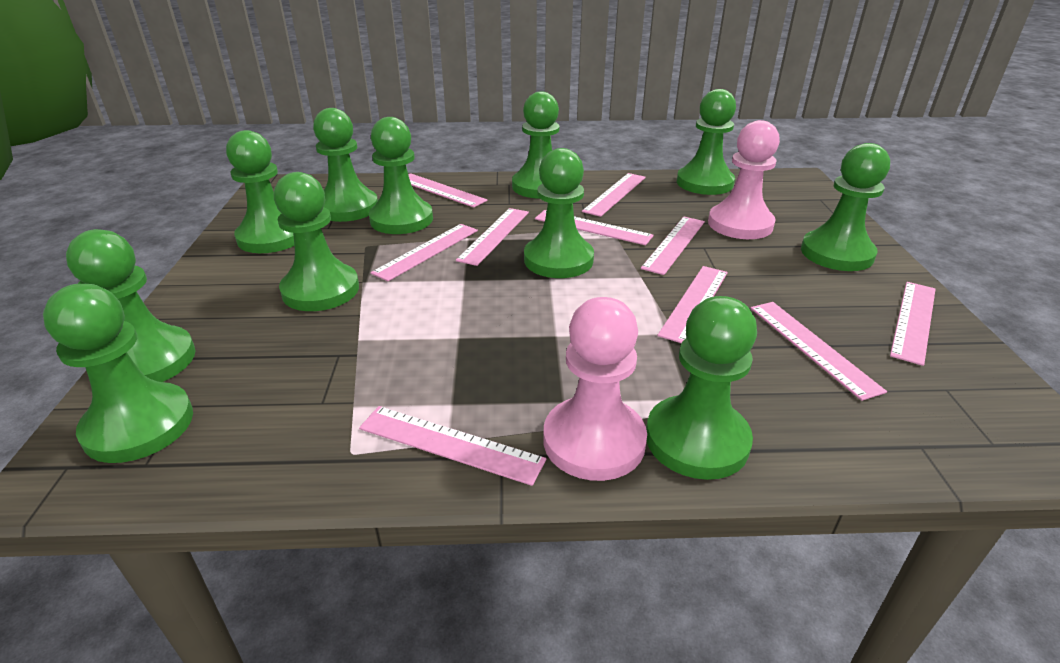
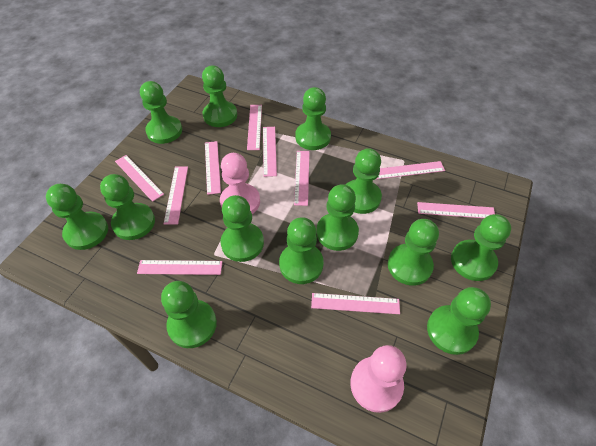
green pawn: [43,284,193,463] [66,229,195,382] [226,130,294,253] [274,172,359,311] [313,108,378,222] [369,117,433,234] [512,92,559,199] [524,148,594,278] [646,296,757,480] [677,89,736,195] [801,143,890,271] = 11 -> [46,184,108,250] [100,174,155,240] [140,81,182,144] [161,281,217,348] [202,65,237,127] [221,195,264,262] [279,217,324,284] [295,87,331,150] [316,184,359,251] [346,148,382,214] [388,219,439,286] [427,287,491,355] [451,214,511,281] = 13

